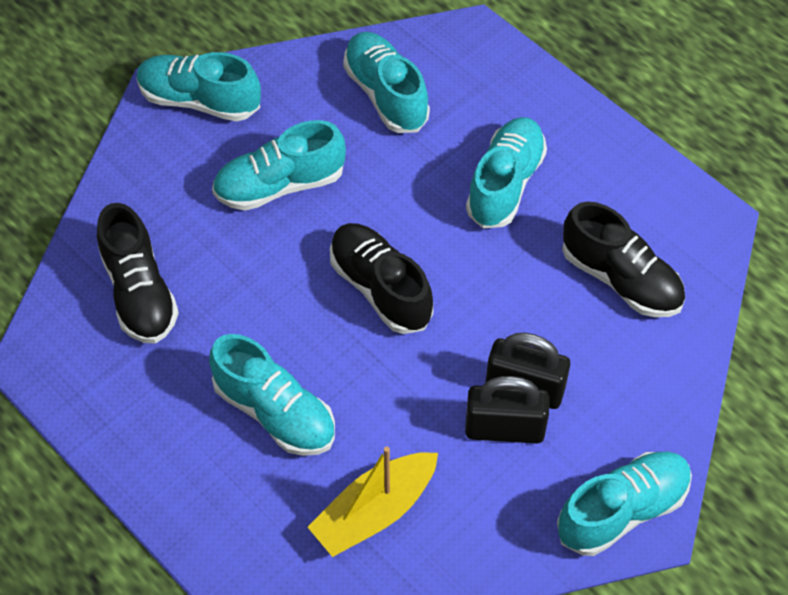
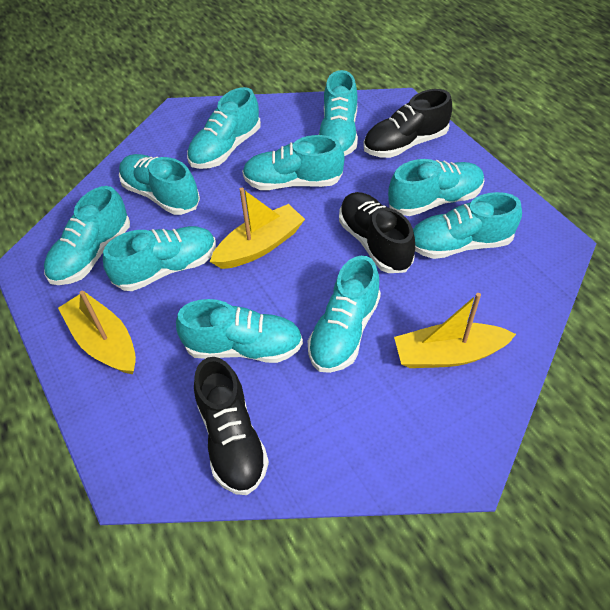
black padlock: [465,376,549,444] [486,333,570,409] = 2 -> none = 0
turquoise shoe: [136,52,261,122] [209,334,335,456] [212,120,346,211] [343,32,430,133] [466,117,547,228] [557,452,692,556] = 6 -> [44,186,130,285] [103,226,216,291] [119,154,200,215] [176,299,303,363] [187,87,261,169] [242,135,344,190] [308,256,381,373] [318,70,358,156] [388,159,485,216] [413,192,522,259] = 10
yellow boat: [308,447,438,557] = 1 -> [58,291,136,374] [210,188,305,269] [394,293,516,368] = 3

